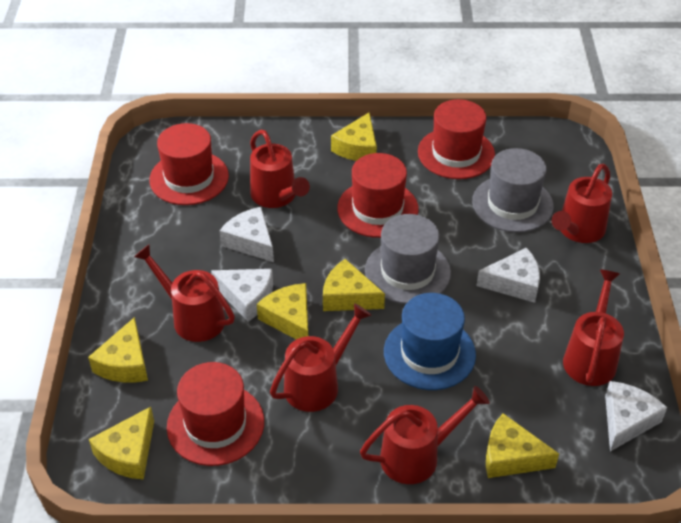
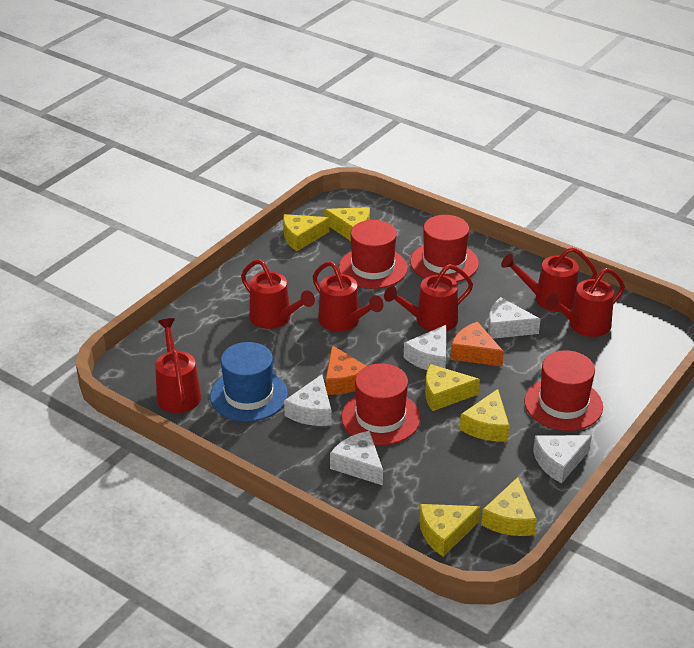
grey hat: [365,214,451,304] [472,148,554,233] = 2 -> none = 0
orange cheese: none = 0 -> [325,345,366,395] [450,322,504,366] = 2
white cheese: [211,269,273,322] [219,207,274,262] [476,247,540,303] [605,381,667,452] = 4 -> [284,374,332,426] [330,431,383,485] [404,325,446,370] [488,297,541,339] [533,435,592,483] = 5

